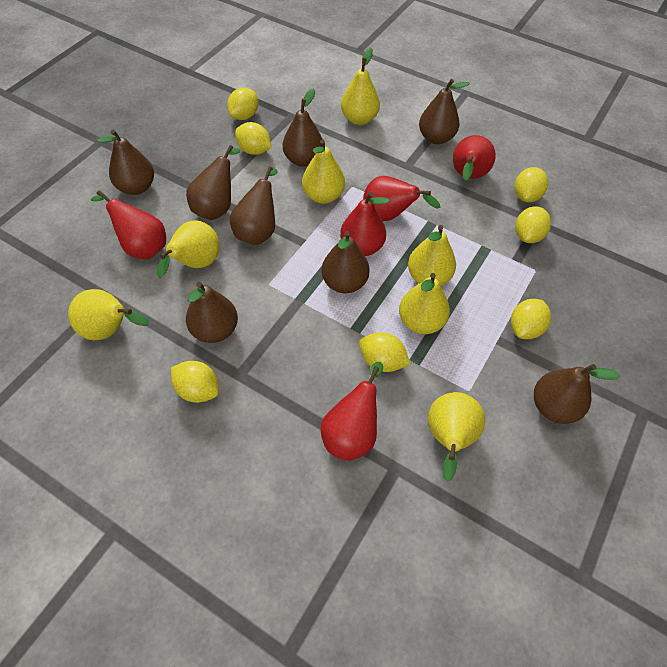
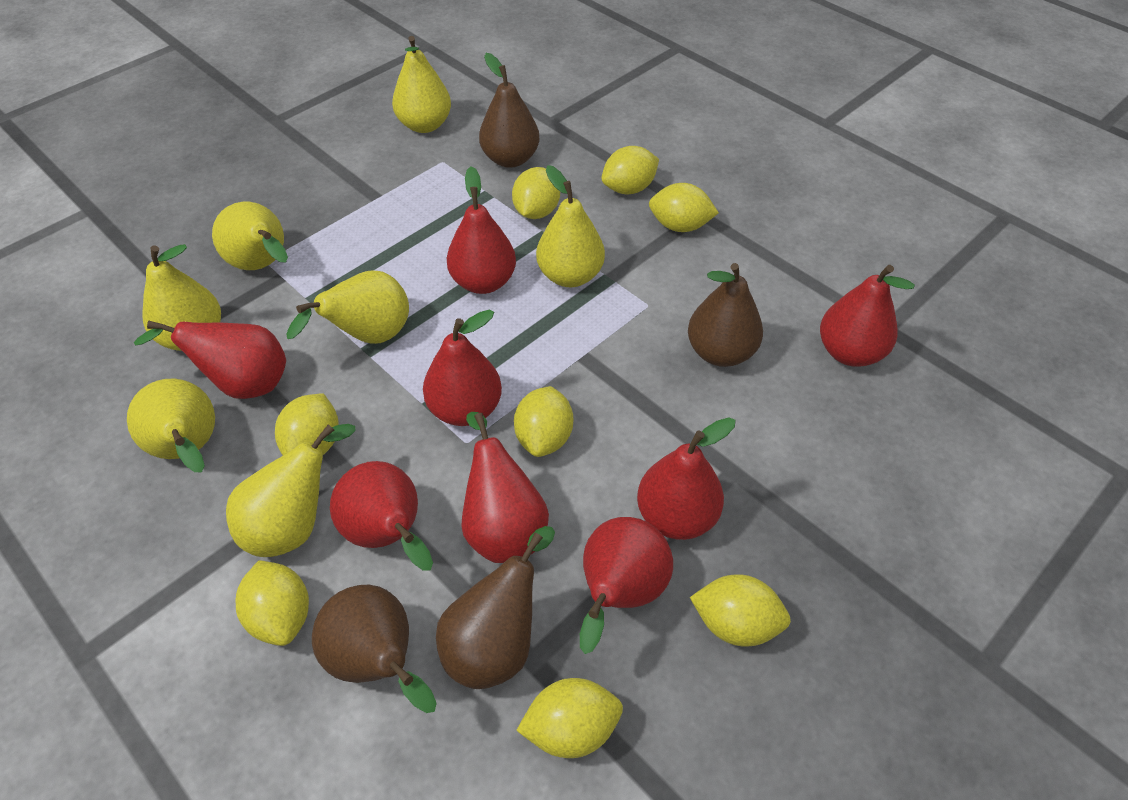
brown pear: [97,130,154,195] [186,145,240,220] [186,282,238,343] [230,166,278,245] [283,88,322,167] [321,231,370,293] [419,79,470,144] [534,364,620,424] = 8 -> [312,585,437,713] [436,526,555,689] [479,53,540,168] [688,263,763,367] = 4
red pear: [91,190,166,259] [321,362,383,461] [340,192,389,256] [363,176,440,221] [453,135,496,181] = 5 -> [134,321,286,399] [330,461,433,570] [423,310,502,426] [447,166,516,294] [461,412,549,563] [580,517,673,654] [637,417,736,540] [820,265,915,367] = 8
yellow lemon: [171,361,219,403] [227,88,258,120] [235,122,271,155] [359,332,411,372] [511,299,551,339] [515,167,548,202] [515,206,551,243] = 7 -> [236,560,309,646] [275,393,339,455] [512,167,560,219] [514,386,573,457] [516,678,623,758] [601,146,659,194] [649,183,719,232] [690,574,791,647] = 8

